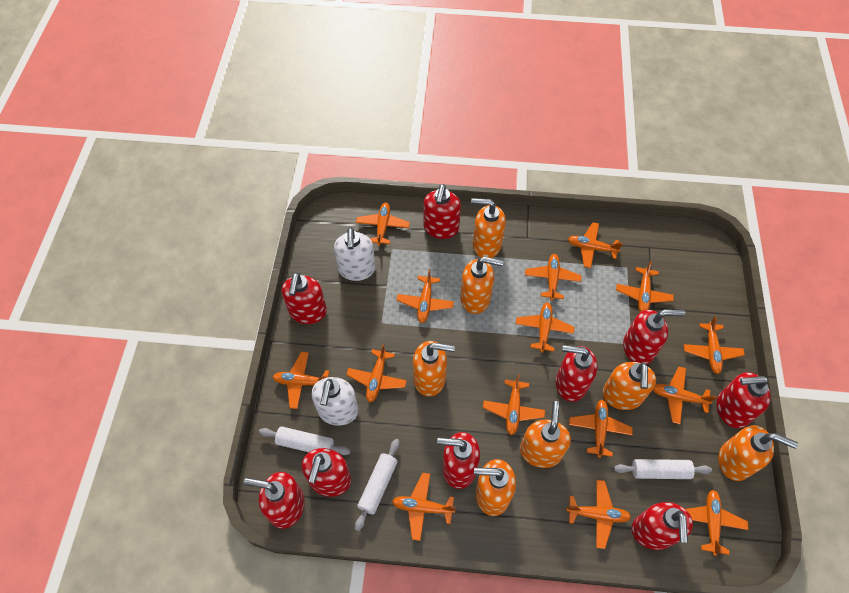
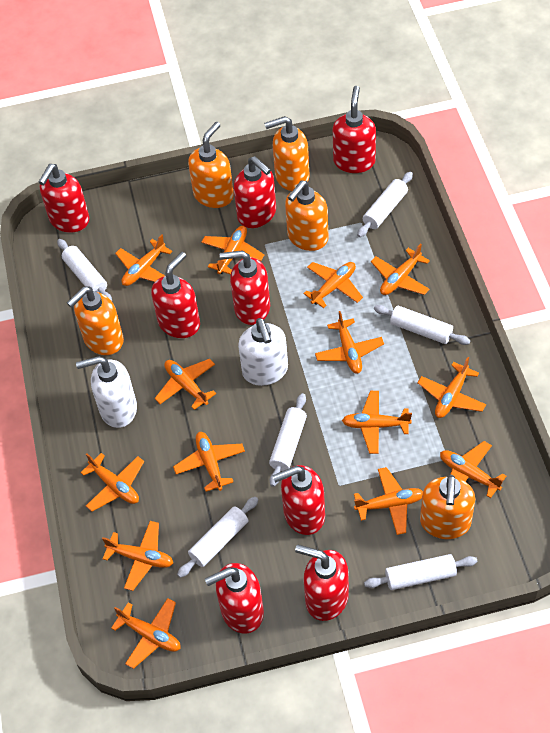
orange plane: [273,352,329,409] [346,344,407,402] [356,203,410,246] [392,473,456,541] [397,269,454,323] [483,374,545,435] [516,302,574,352] [525,254,581,301] [566,480,631,549] [568,222,623,268] [569,400,633,458] [616,261,674,312] [653,366,717,424] [684,316,745,374] [686,490,748,556] = 15 -> [80,453,144,511] [102,521,173,591] [111,598,181,669] [115,234,172,286] [155,359,216,410] [173,432,245,492] [201,226,264,275] [303,262,363,308] [315,311,384,374] [342,391,412,454] [354,467,423,535] [371,243,430,295] [417,357,486,418] [440,441,506,498] = 14
orange soap dispenser: [413,341,455,397] [460,257,504,314] [471,198,506,258] [474,459,516,516] [520,401,571,468] [602,362,656,410] [718,425,798,481] = 7 -> [67,286,124,355] [188,122,234,208] [264,116,309,191] [285,180,329,251] [420,475,475,539] = 5
red soap dispenser: [244,472,305,529] [282,272,327,324] [302,448,351,497] [423,184,461,239] [437,432,480,489] [556,345,598,402] [623,309,685,365] [632,502,693,550] [717,372,771,428] = 9 -> [39,164,89,233] [151,252,200,338] [205,563,264,633] [220,250,270,325] [234,156,276,228] [272,465,325,535] [295,545,349,621] [333,86,376,173] = 8
white rolling pin: [259,426,350,455] [355,439,399,531] [614,459,712,479] = 3 -> [57,239,112,301] [177,497,258,578] [269,393,307,487] [357,172,413,237] [364,554,478,590] [374,305,470,345] = 6

